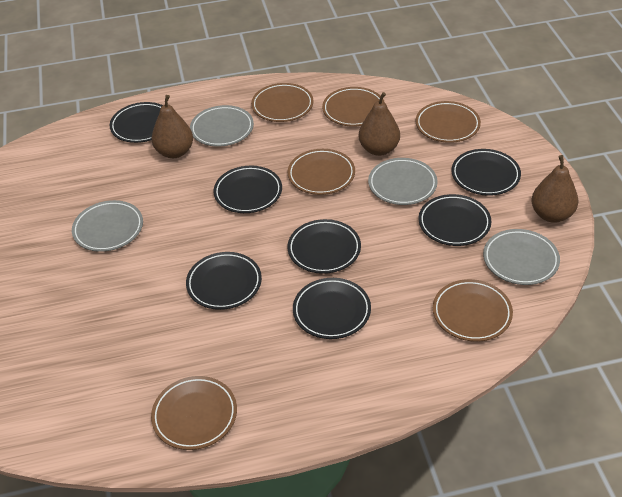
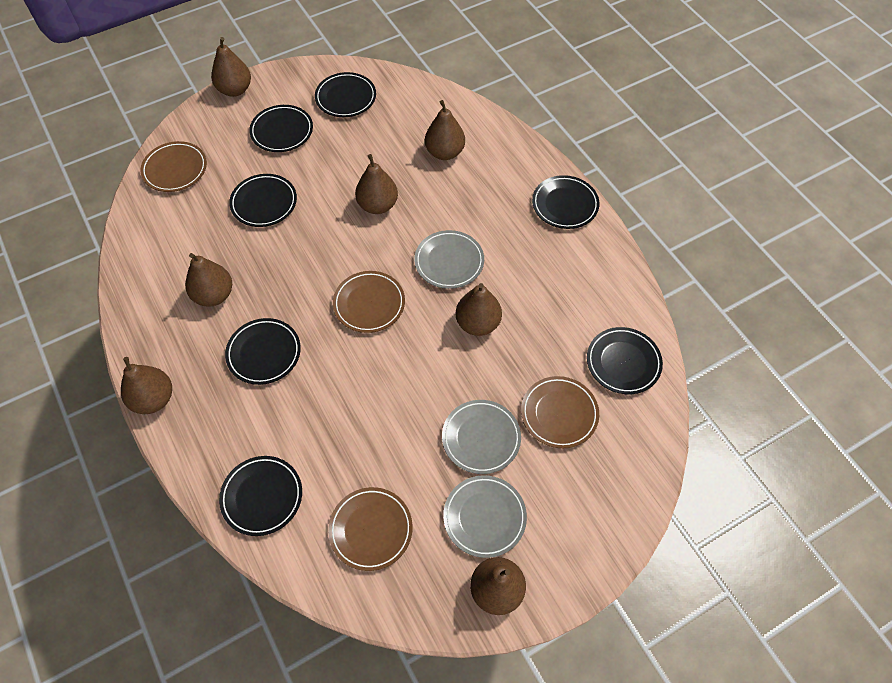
brown pear: [152,95,193,158] [359,92,400,156] [531,155,579,223] = 3 -> [121,357,172,414] [185,253,232,307] [211,37,251,97] [355,154,398,214] [425,100,465,160] [456,283,502,336] [470,557,526,615] = 7
brown plate: [151,376,237,450] [251,83,314,122] [288,149,355,195] [322,87,384,127] [416,101,481,143] [433,279,513,342] = 6 -> [140,141,207,192] [328,487,413,571] [333,271,405,333] [521,376,599,448] = 4
grey plate: [72,200,143,252] [190,105,254,147] [368,158,438,205] [483,229,560,285] = 4 -> [414,230,484,289] [442,400,521,474] [443,475,527,558] = 3

